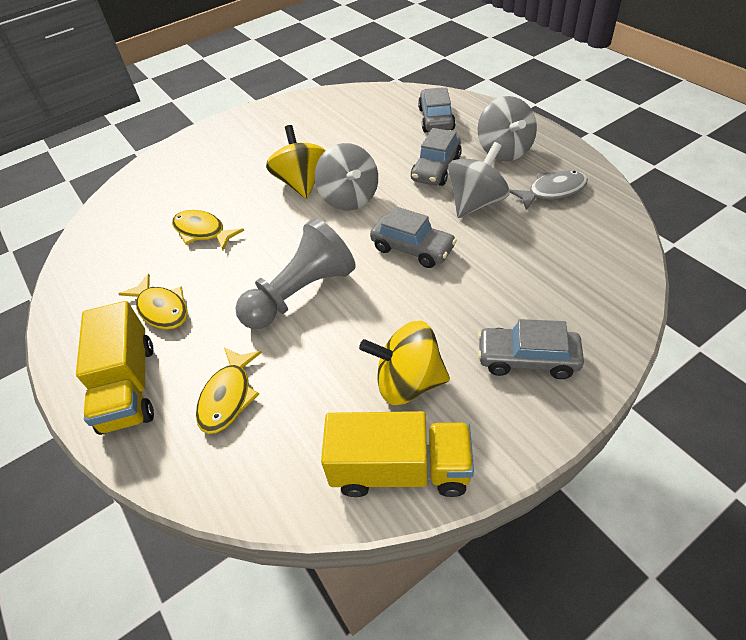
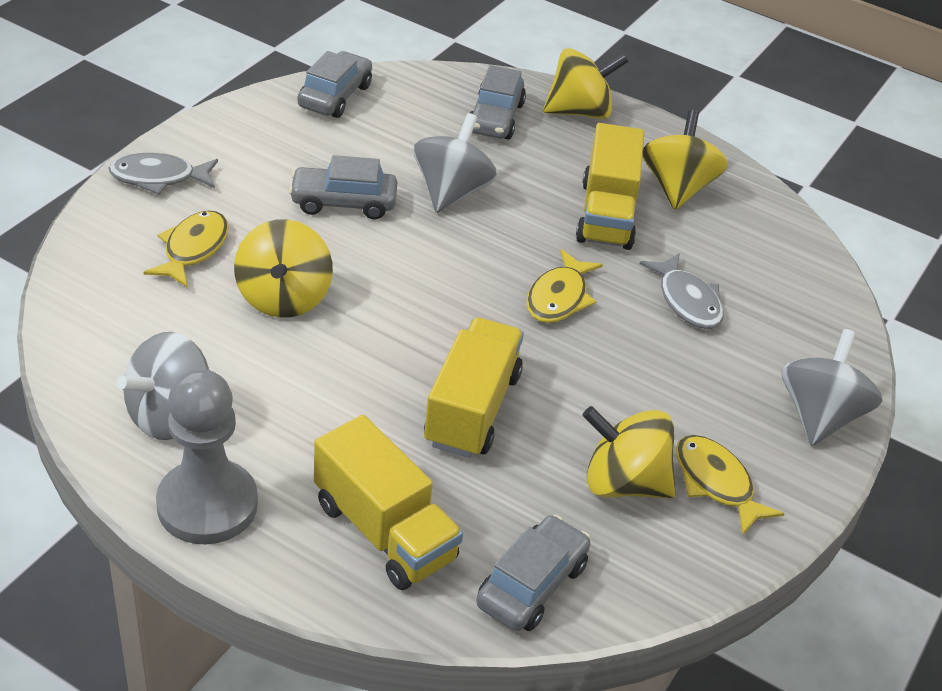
grey fish: [510,170,588,210] = 1 -> [109,153,218,194] [640,253,724,329] = 2
yellow spinning top: [266,125,326,199] [359,321,450,405] = 2 -> [234,219,333,318] [543,48,629,119] [582,406,675,498] [643,110,728,210] = 4
yellow truck: [76,301,154,435] [321,411,474,497] = 2 -> [314,415,463,590] [424,317,524,458] [576,123,644,250] = 3

